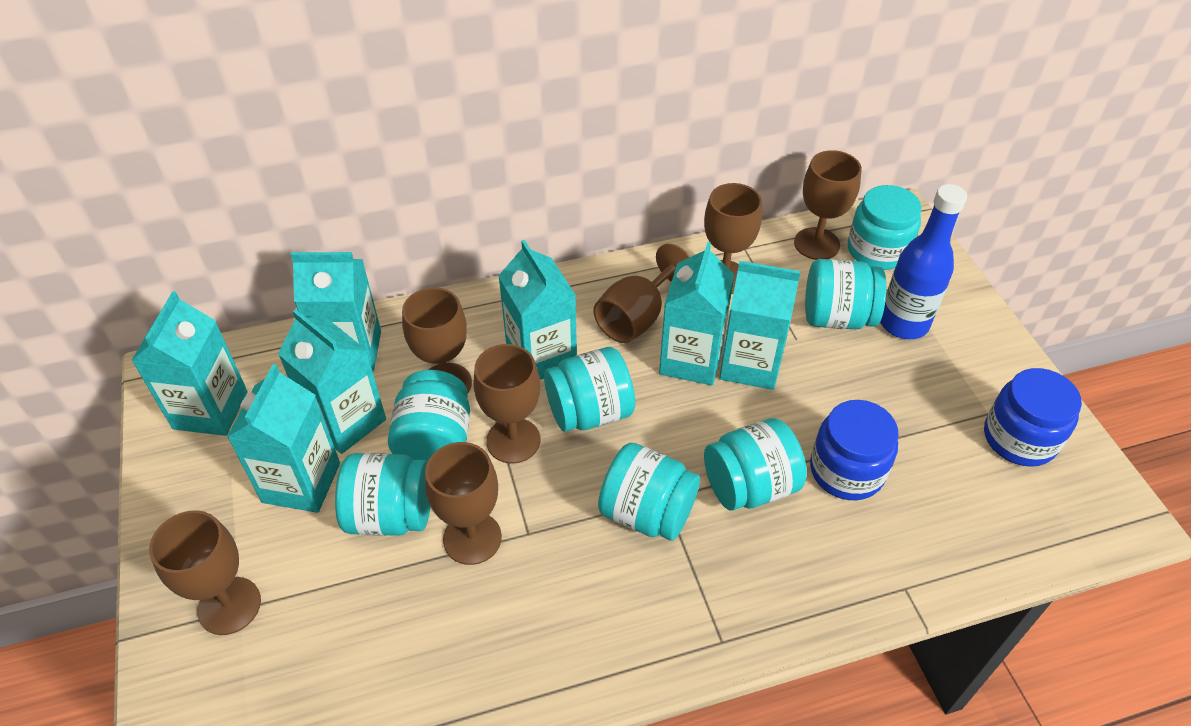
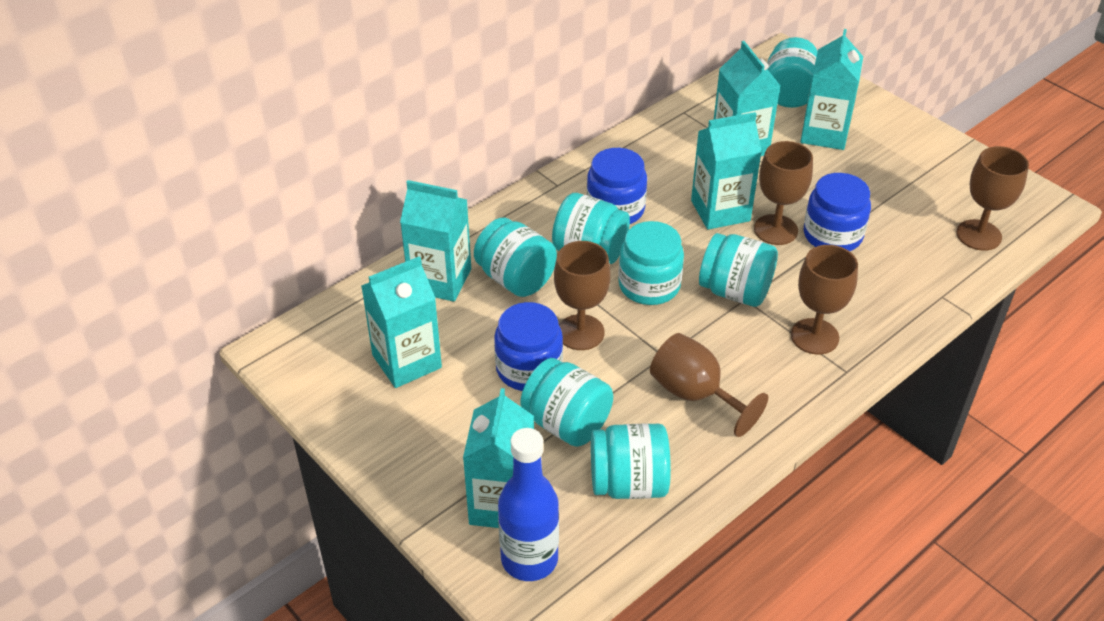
blue jar: [810,400,899,500] [984,368,1082,467] = 2 -> [494,302,563,391] [587,148,647,224] [804,173,871,251] = 3
brown goblet: [149,510,261,635] [402,287,472,393] [425,442,502,565] [473,344,540,463] [593,244,690,343] [704,183,762,294] [794,150,862,260] = 7 -> [554,241,611,350] [650,333,768,437] [754,141,813,245] [791,245,858,354] [956,146,1029,251] = 5
turquoise carton: [131,291,247,436] [227,364,340,513] [278,309,386,454] [290,252,381,371] [498,240,577,380] [659,242,735,386] [719,261,801,390] = 7 -> [361,256,442,388] [400,180,471,302] [463,388,534,528] [691,112,762,229] [714,41,780,156] [800,29,863,150] = 6

